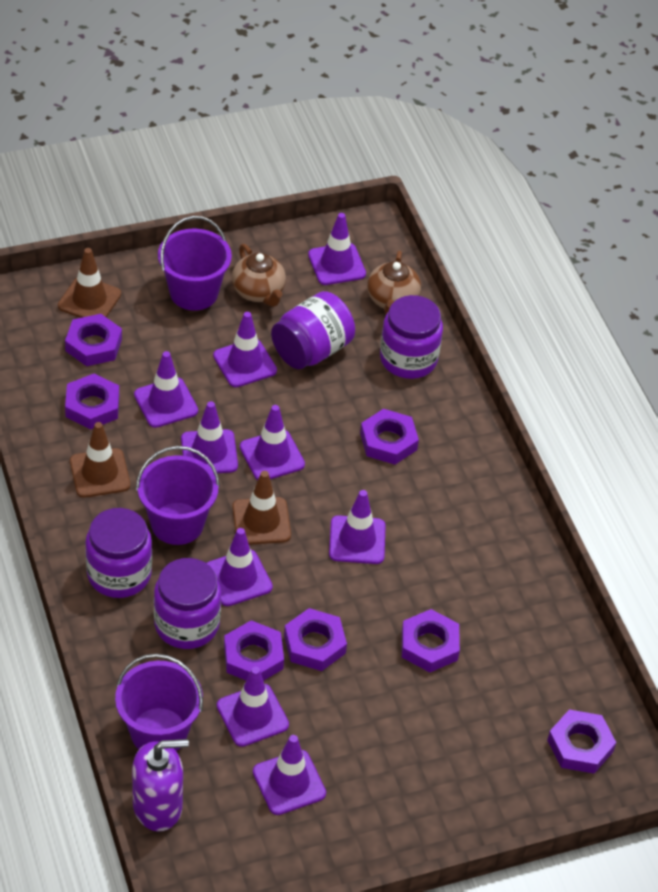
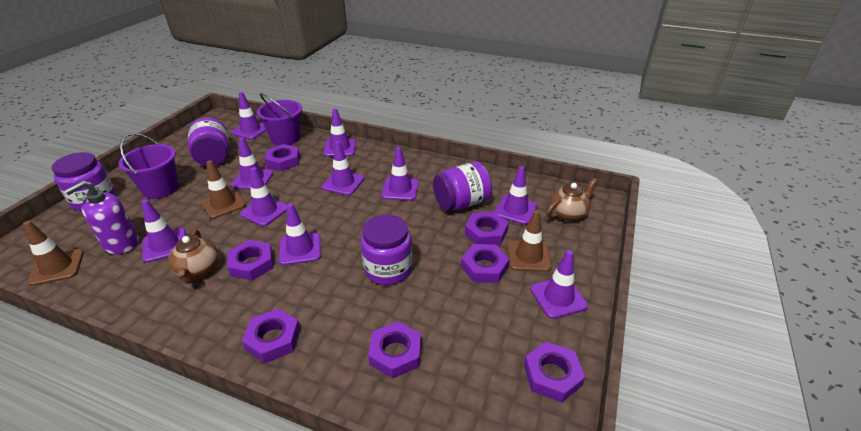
purple bucket: [115,653,203,751] [136,446,220,545] [158,216,232,311] = 3 -> [119,133,179,199] [257,93,302,146] = 2
purple traffic cone: [134,351,198,428] [181,401,238,473] [207,528,273,606] [213,312,277,387] [217,667,289,747] [240,405,305,480] [253,735,326,815] [308,213,366,285] [329,490,386,564] = 9 -> [141,200,186,262] [231,92,266,140] [231,137,274,190] [240,167,287,226] [279,203,321,265] [322,141,364,195] [324,108,356,157] [381,147,419,201] [494,166,537,225] [530,250,588,319] = 10

